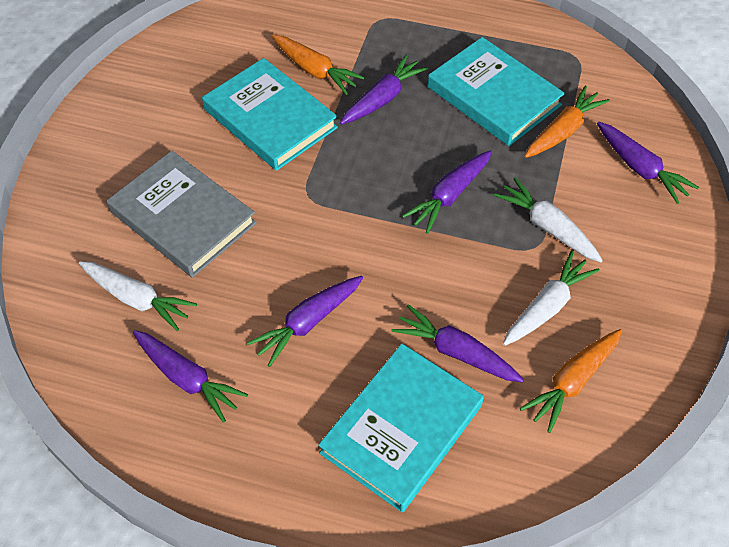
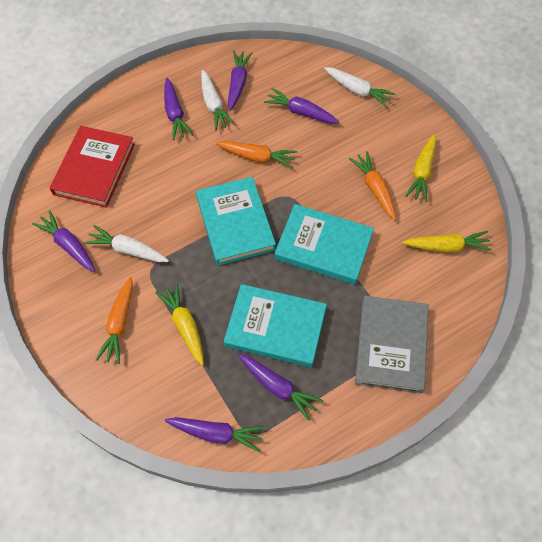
red book: none = 0 -> [49,126,135,208] = 1
yellow carrot: none = 0 -> [155,283,204,366] [402,231,492,252] [405,134,436,202] = 3

